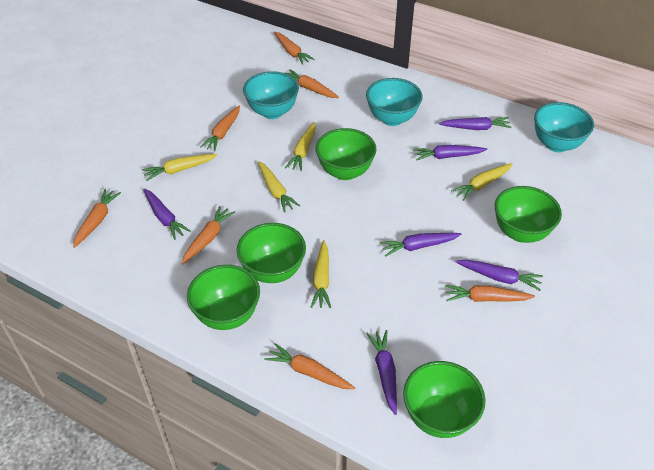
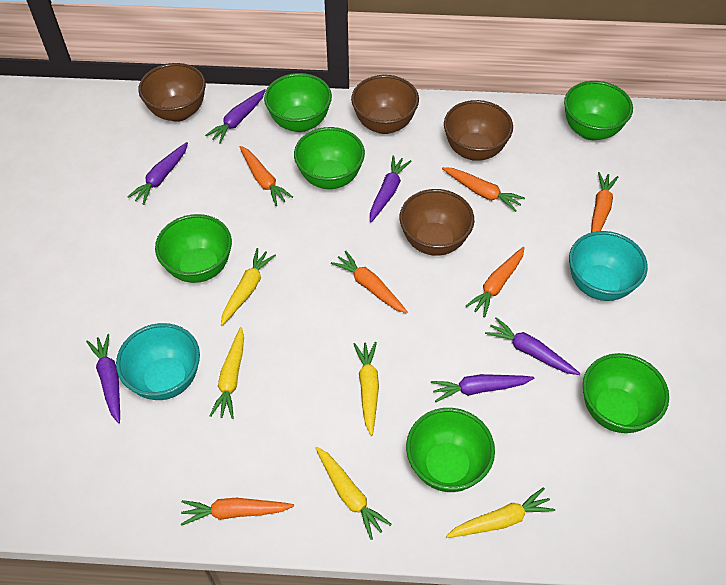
brown bowl: none = 0 -> [138,63,206,122] [351,75,419,134] [400,189,474,256] [444,100,513,161] = 4
green bowl: [187,265,260,330] [237,223,306,283] [316,128,376,180] [403,361,486,438] [495,186,562,243] = 5 -> [155,214,232,283] [264,73,332,132] [294,127,365,189] [406,408,495,492] [564,81,633,140] [583,353,669,433] = 6
orange carrot: [73,189,121,248] [182,206,235,265] [200,106,240,151] [264,343,355,389] [274,32,315,65] [285,69,339,98] [445,285,535,302] = 7 -> [181,498,294,526] [240,146,293,206] [331,251,408,313] [442,167,525,212] [466,247,525,317] [591,172,619,232] = 6
turquoise bowl: [243,71,299,119] [366,78,423,126] [534,102,594,152] = 3 -> [116,323,200,400] [569,231,648,301] = 2

